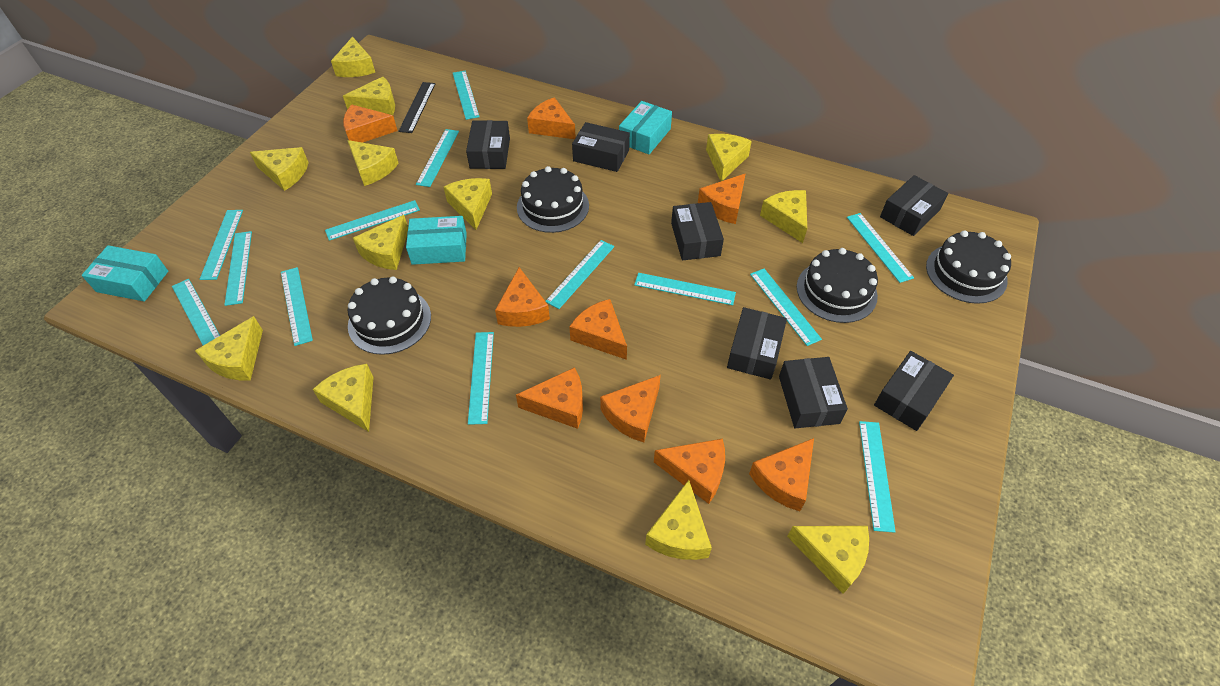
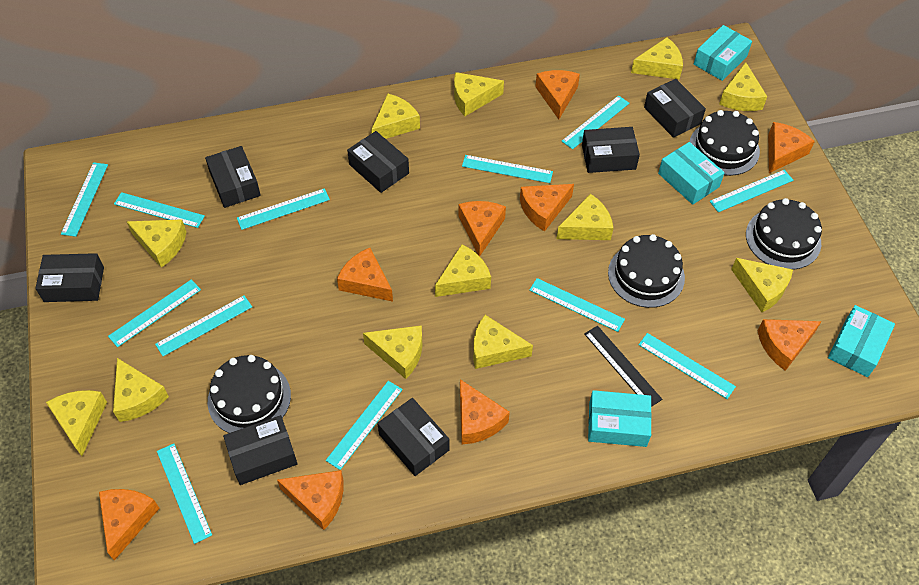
turquoise box: [82,245,168,302] [406,216,467,265] [619,101,672,154] = 3 -> [588,390,652,447] [658,142,725,205] [694,25,752,81] [828,305,895,377] = 4
turquoise ruler: [172,279,220,345] [200,210,243,280] [224,231,252,306] [281,267,313,346] [325,200,420,241] [416,129,459,187] [453,71,480,120] [468,332,494,425] [546,240,614,309] [634,273,736,305] [750,269,822,346] [847,213,914,283] [859,421,896,533] = 13 -> [61,162,108,237] [108,279,201,347] [114,192,205,228] [155,295,252,356] [157,443,212,544] [237,188,330,230] [326,381,403,470] [462,155,553,183] [529,278,625,332] [562,95,630,149] [638,333,736,399] [710,170,793,212] = 12

